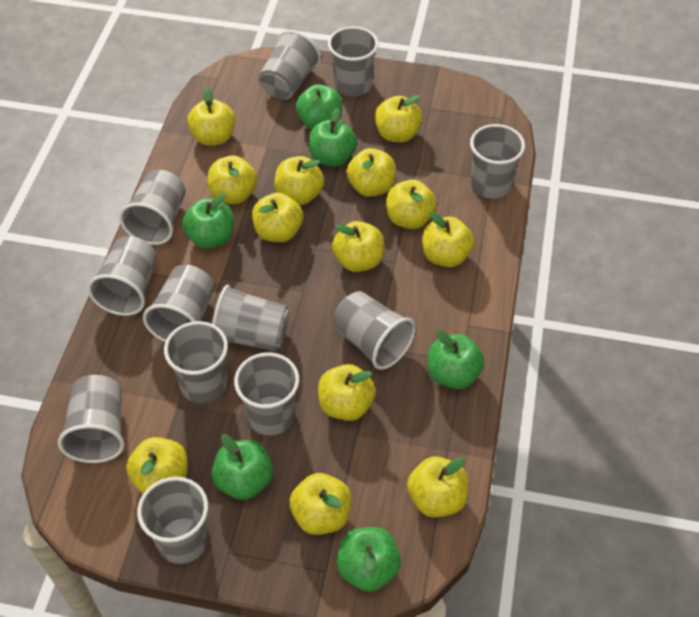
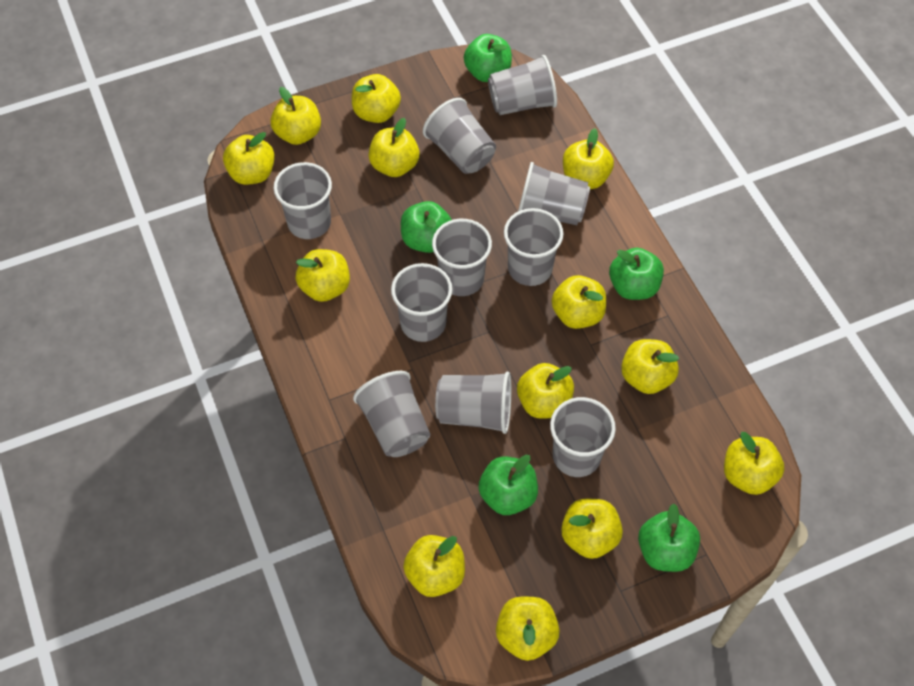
green apple: [182,193,234,249] [212,434,273,500] [296,84,343,129] [309,108,357,167] [336,527,401,592] [428,330,484,389] = 6 -> [401,201,452,253] [464,34,512,82] [478,455,538,515] [609,247,664,300] [638,504,700,572] = 5
grey cup: [58,375,125,463] [88,236,157,316] [119,170,186,245] [137,477,209,564] [143,265,214,342] [164,321,228,403] [212,285,289,351] [234,352,299,436] [258,30,321,100] [328,26,378,97] [333,291,416,370] [470,124,525,199] = 12 -> [273,162,332,239] [353,371,430,457] [391,263,452,342] [423,98,496,174] [432,219,492,296] [435,371,511,434] [488,55,557,115] [504,208,563,286] [518,162,590,225] [550,397,616,477] = 10

